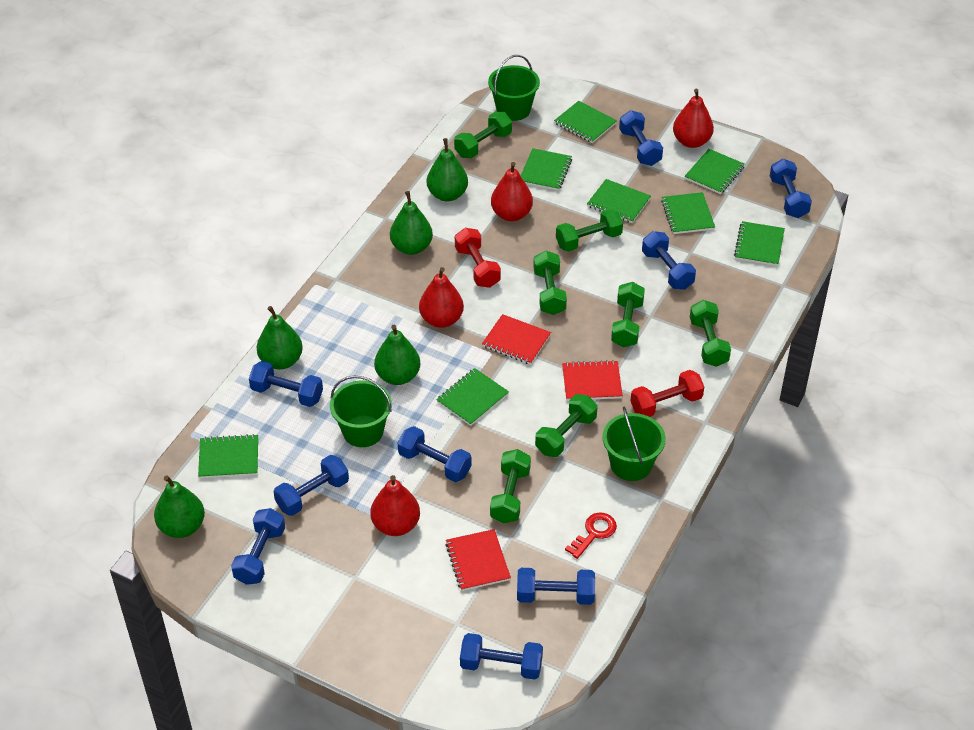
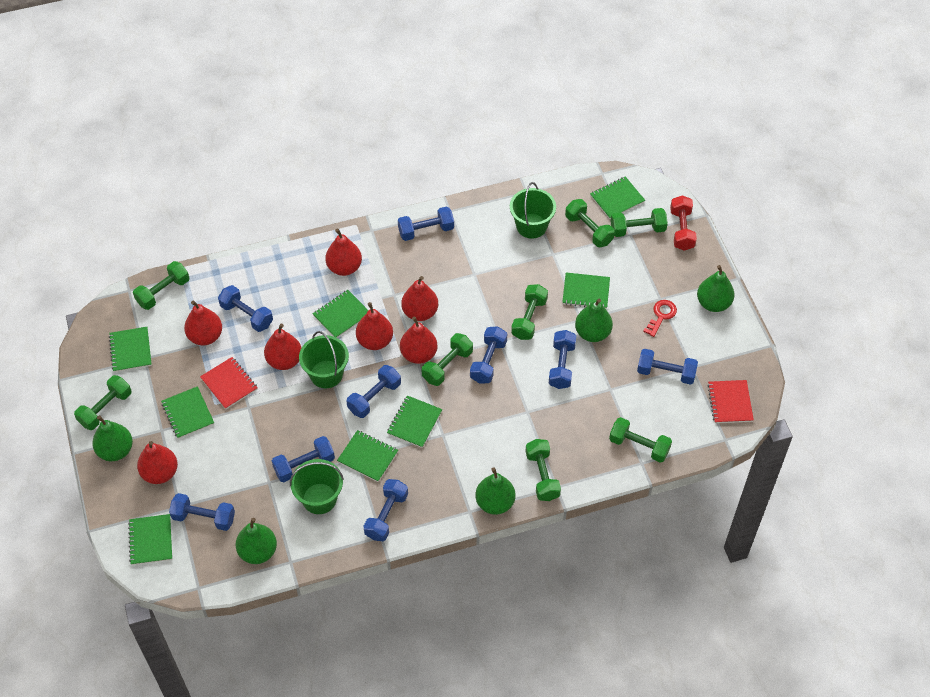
green dumbbell: [454,112,512,158] [490,449,531,524] [533,251,567,315] [535,394,598,457] [556,209,623,252] [611,282,645,347] [690,300,731,367] = 7 -> [74,375,132,430] [133,261,189,310] [422,333,473,386] [511,284,548,340] [525,439,561,501] [565,199,615,247] [609,417,672,463] [610,208,668,237] = 8
red dumbbell: [455,228,501,288] [630,370,704,417] = 2 -> [670,195,697,251] = 1
red notebook: [445,529,511,591] [482,314,551,365] [562,360,623,401] = 3 -> [200,357,258,409] [708,380,754,423] = 2
red pear: [370,475,420,536] [419,267,464,328] [491,162,533,221] [673,89,714,148] = 4 -> [137,441,178,484] [184,300,222,345] [264,324,301,370] [325,229,362,276] [356,302,393,350] [400,317,438,364] [401,276,438,321] = 7

